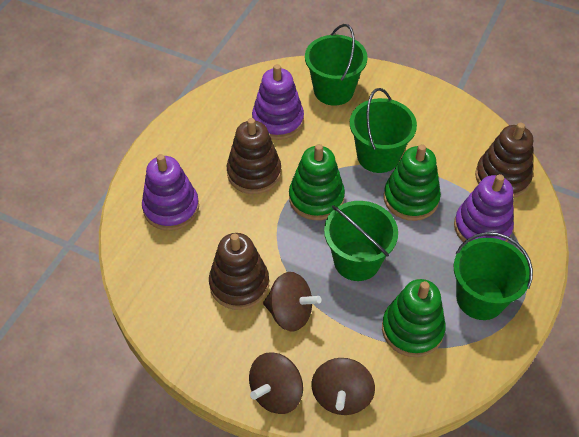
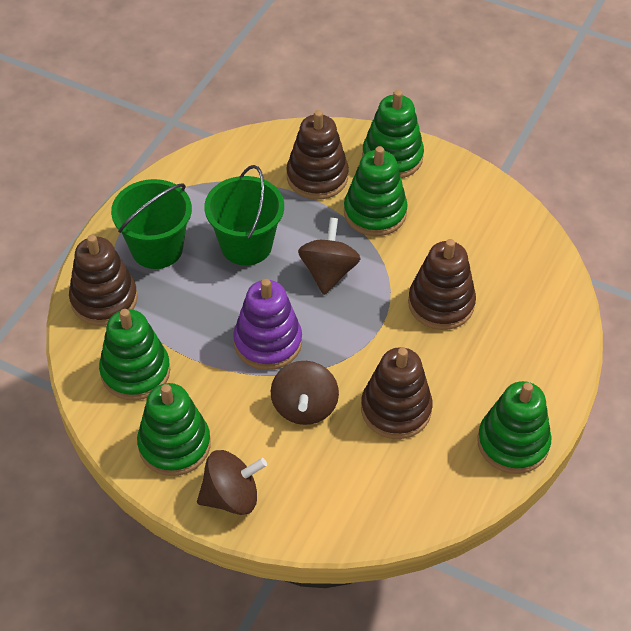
brown stacking toy: [209,233,269,310] [227,118,281,194] [475,123,533,198] = 3 -> [69,235,138,326] [286,110,349,200] [361,347,433,439] [408,239,476,330] = 4
green bucket: [305,24,368,106] [324,201,398,281] [350,88,417,173] [454,232,533,320] = 4 -> [111,179,192,269] [204,165,284,266] = 2
green stacking toy: [289,144,345,220] [382,279,446,357] [384,144,441,221] = 3 -> [99,309,170,400] [137,383,211,476] [344,146,408,236] [362,90,424,178] [477,381,551,474] = 5
purple stacking toy: [142,154,199,231] [252,64,304,140] [454,174,514,242] = 3 -> [233,279,302,370] = 1

